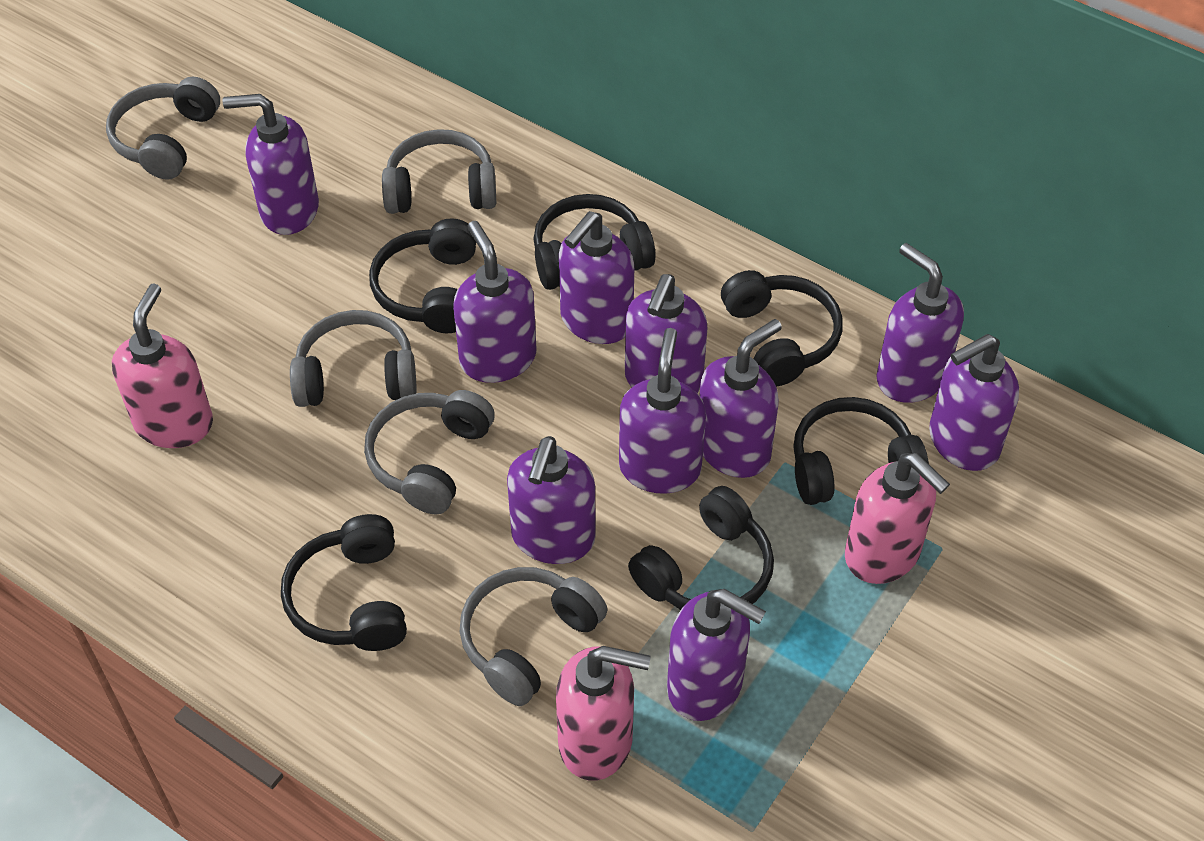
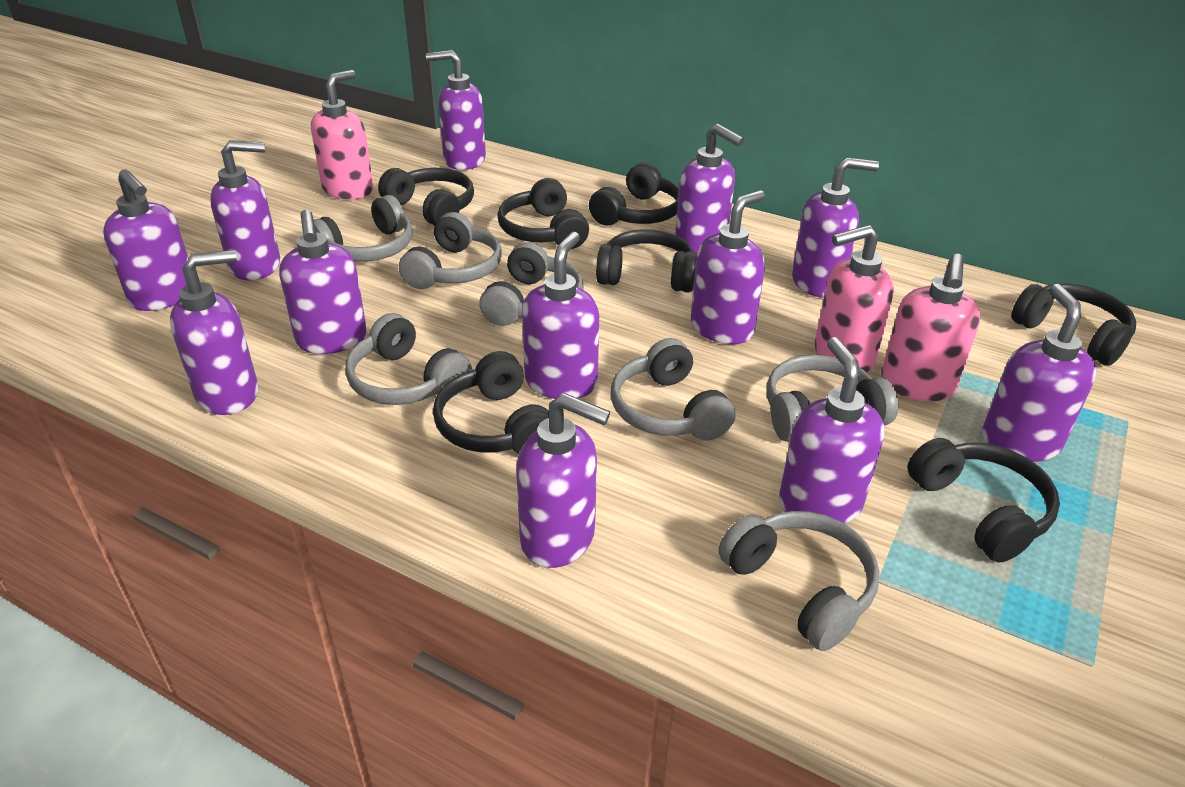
black headphones: [281,514,407,651] [369,218,476,333] [533,194,656,290] [628,486,774,610] [721,270,843,387] [793,397,929,505] = 6 -> [378,168,474,226] [433,351,549,454] [497,178,589,249] [589,162,679,226] [596,229,697,293] [907,438,1060,562] [1011,284,1136,366] = 7
grey headphones: [106,77,220,180] [290,310,416,407] [364,390,495,515] [382,129,496,214] [460,567,607,706] = 5 -> [314,195,413,262] [345,313,472,405] [399,212,502,289] [479,242,584,326] [611,338,736,441] [718,511,880,651] [767,354,898,442] = 7
purple soap dispenser: [222,94,319,235] [453,221,536,383] [507,436,596,564] [559,211,634,344] [619,328,706,494] [625,274,708,393] [667,589,766,721] [699,319,782,478] [876,243,964,403] [929,334,1019,471] = 10 -> [103,169,188,311] [170,250,258,415] [210,140,280,281] [279,210,367,354] [426,50,486,170] [516,393,610,568] [522,232,599,399] [675,124,744,254] [691,190,765,344] [779,337,884,524] [792,158,879,298] [982,284,1096,462] = 12

